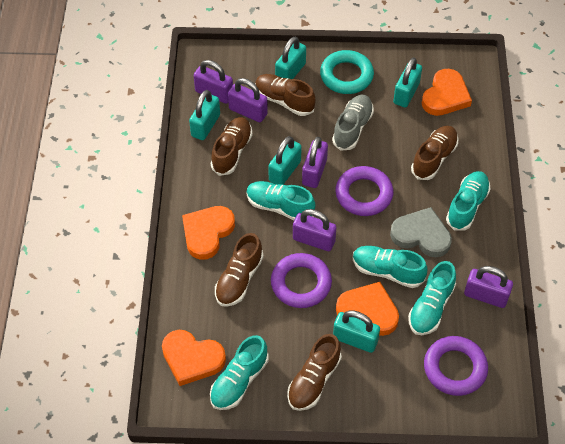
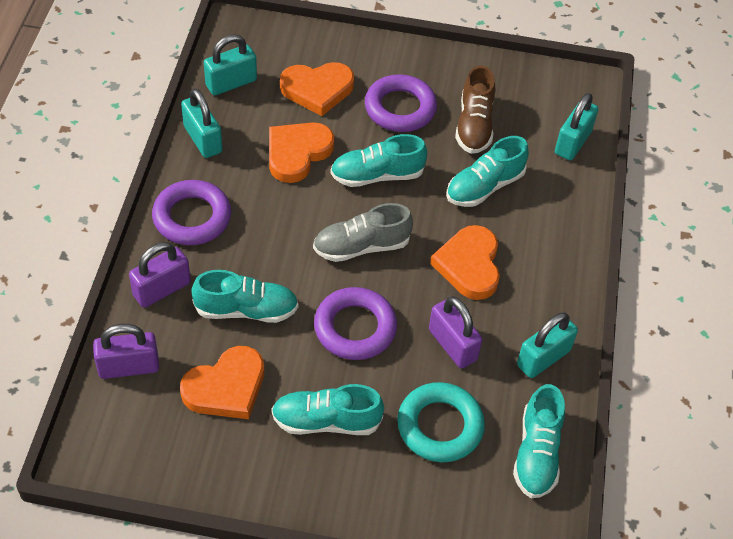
brown shoe: [211,117,253,176] [215,233,264,307] [255,74,316,116] [287,334,342,411] [411,126,458,180] = 5 -> [455,65,495,154] = 1
grey heart: [390,207,452,257] = 1 -> none = 0
purple padlock: [193,60,233,104] [228,78,268,122] [293,209,336,251] [302,137,328,188] [464,266,513,308] = 5 -> [93,324,159,379] [129,242,191,308] [429,296,482,368] = 3
turquoise padlock: [189,90,220,140] [268,136,302,185] [275,37,306,79] [333,310,380,353] [393,57,422,107] = 5 -> [181,88,222,158] [204,34,257,95] [517,312,578,378] [555,93,598,160] = 4

